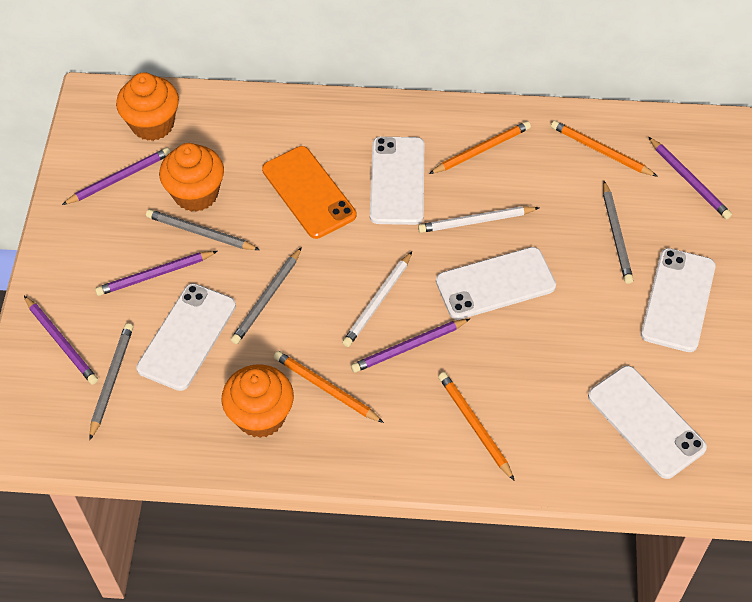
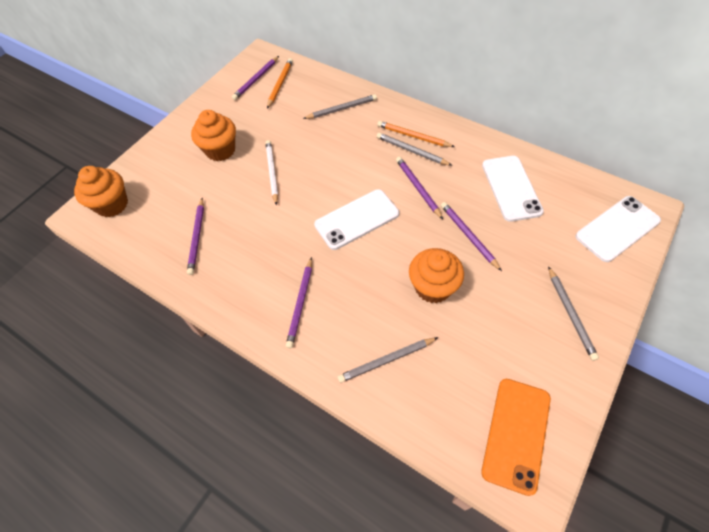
orange pencil: [274,351,384,423] [429,121,531,174] [438,372,515,481] [551,121,658,177] = 4 -> [267,58,293,109] [377,121,455,147] = 2
white pencil: [342,252,412,347] [418,206,539,233] = 2 -> [265,140,278,206] = 1
white phone: [136,283,236,391] [370,137,424,225] [436,247,556,320] [588,366,707,479] [641,248,716,352] = 5 -> [314,189,399,250] [482,156,544,222] [575,196,661,262] = 3

